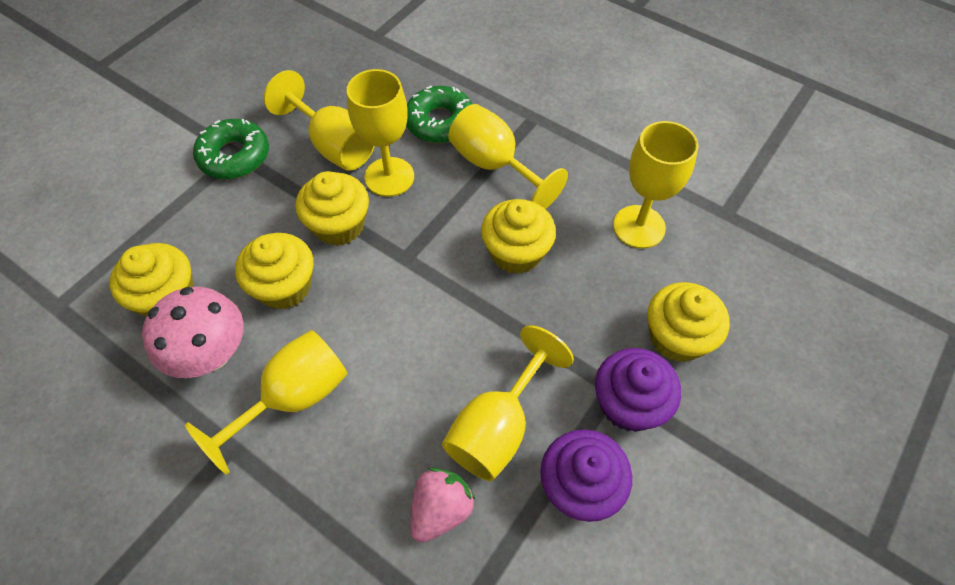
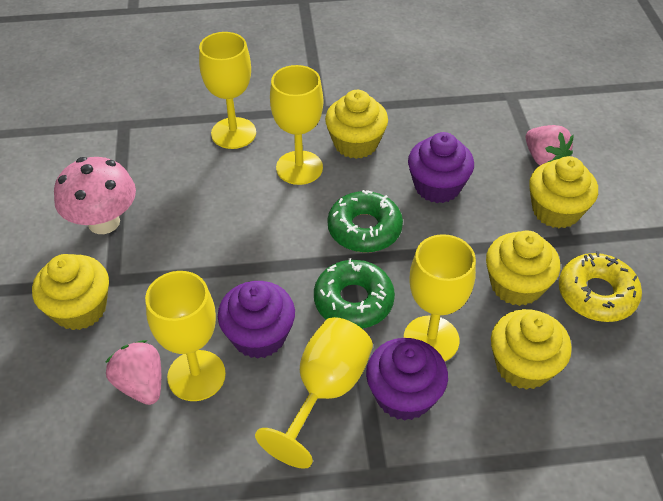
pink strawberry: [410,468,476,543] = 1 -> [105,340,161,405] [526,125,574,165] = 2
purple cupcake: [540,429,632,522] [595,348,681,432] = 2 -> [218,281,295,359] [366,338,448,421] [408,132,474,203] = 3
yellow donut: none = 0 -> [559,251,642,322] = 1
yellow goblet: [185,330,348,475] [264,70,375,171] [347,69,414,197] [442,325,574,481] [448,104,568,209] [613,121,698,249] = 6 -> [145,271,226,401] [199,32,256,149] [255,317,373,469] [270,65,323,185] [404,234,476,361] = 5

